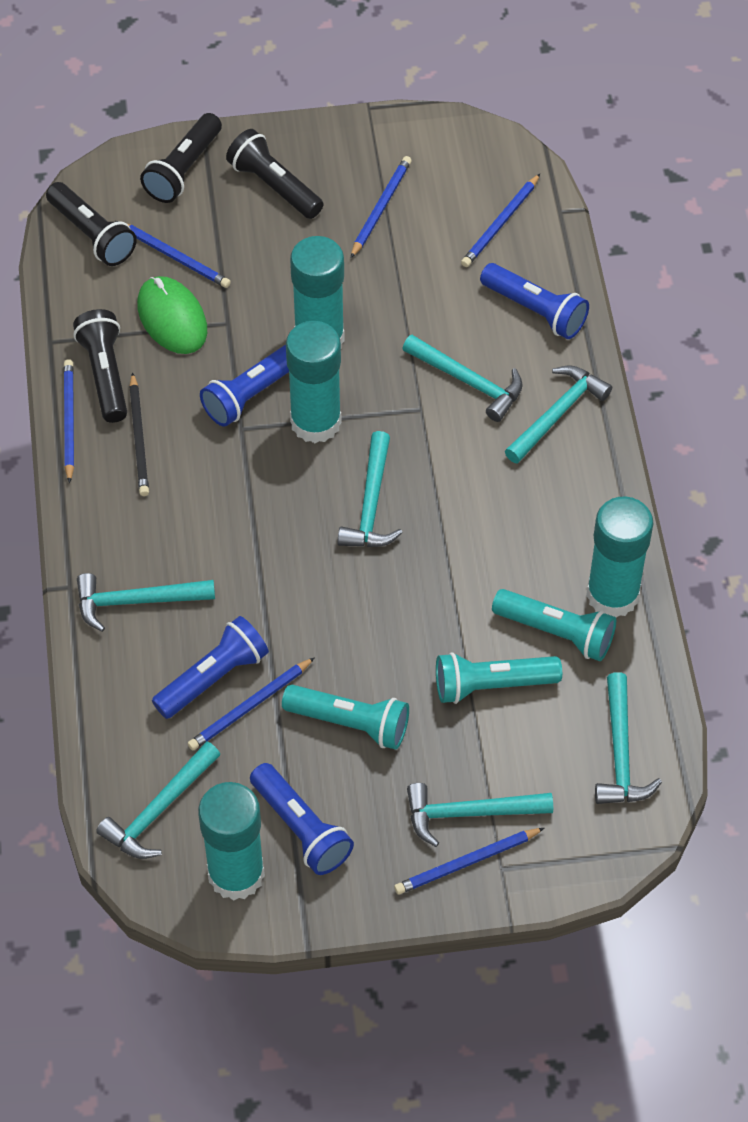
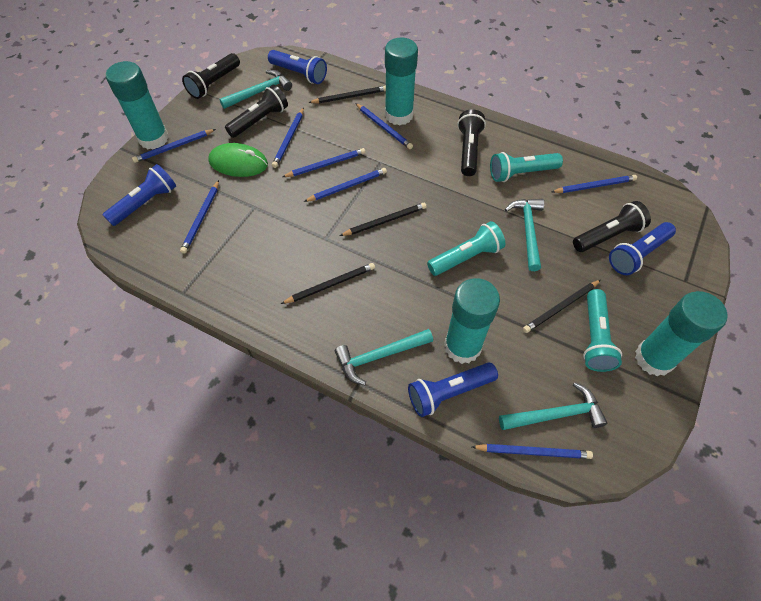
black pencil: [129,372,149,496] = 1 -> [281,263,375,304] [308,86,386,103] [340,203,427,236] [523,280,601,333] = 4
blue pencil: [63,359,74,484] [115,221,231,288] [187,657,315,750] [351,156,412,258] [394,828,544,894] [461,174,540,267] = 6 -> [132,129,216,163] [180,180,219,254] [272,107,304,168] [282,148,365,177] [304,168,387,202] [355,103,413,149] [472,444,593,459] [552,175,637,193] = 8
turquoise hammer: [77,573,215,632] [96,741,221,859] [337,431,403,547] [402,335,523,422] [407,783,553,847] [505,365,612,464] [595,672,662,804] = 7 -> [219,70,292,109] [335,329,433,385] [499,382,607,430] [505,199,544,271] = 4

